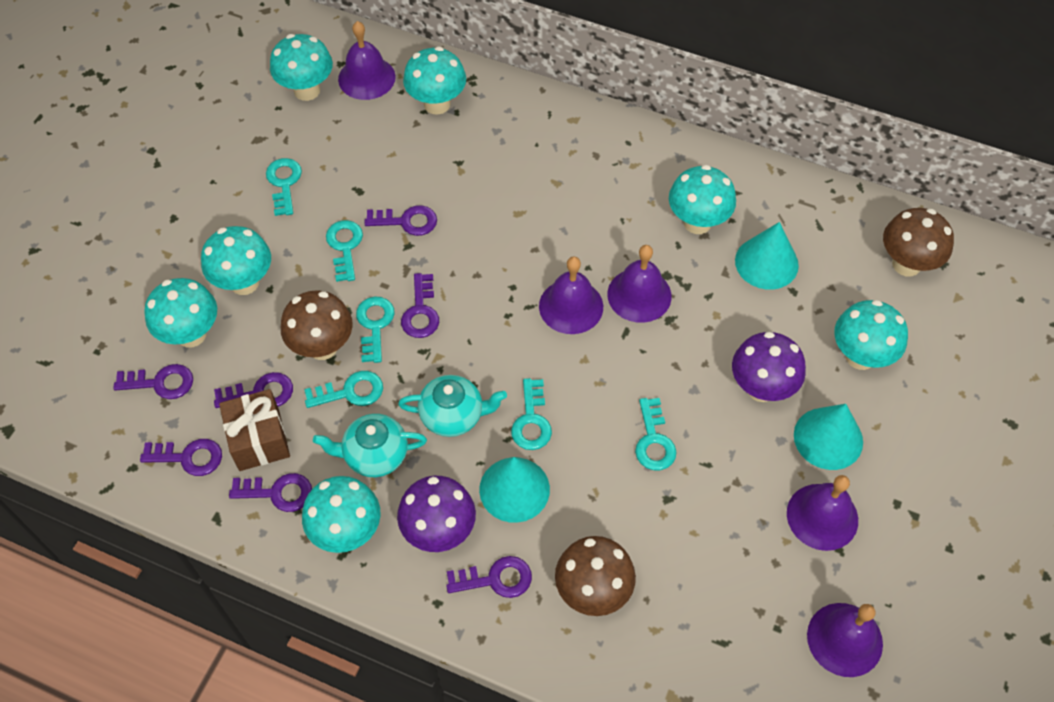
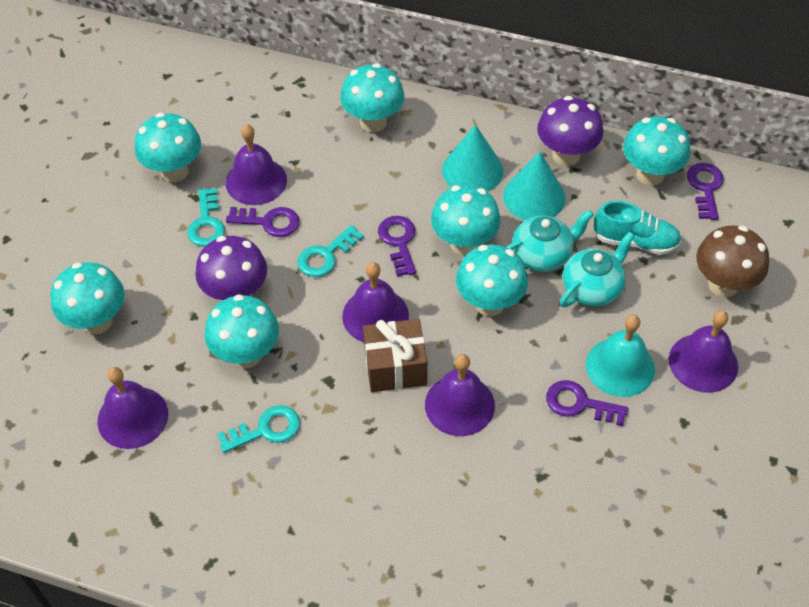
brown mushroom: [281,290,353,360] [555,536,636,616] [883,208,954,277] = 3 -> [696,226,769,297] = 1
purple key: [113,364,193,399] [140,439,222,476] [214,372,293,408] [229,473,312,512] [365,205,437,236] [401,273,439,338] [446,556,532,598] = 7 -> [226,207,300,237] [378,216,416,277] [546,380,629,426] [687,163,724,220] = 4
turquoise bell: none = 0 -> [586,315,655,397] = 1
turquoise cone: [479,457,550,523] [735,222,799,290] [794,404,863,470] = 3 -> [442,124,503,192] [503,152,565,220] = 2
turquoise key: [266,158,302,216] [304,371,383,408] [326,220,363,282] [356,297,395,363] [511,378,552,450] [635,398,676,470] = 6 -> [187,188,225,247] [217,405,300,453] [297,225,364,277] = 3
turquoise shoe: none = 0 -> [594,201,681,255] = 1

